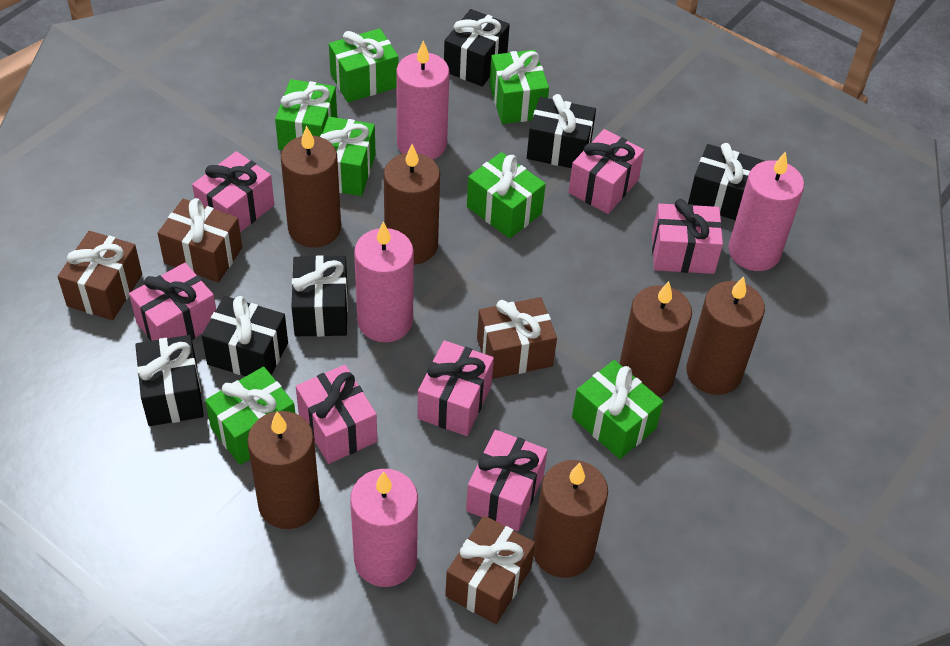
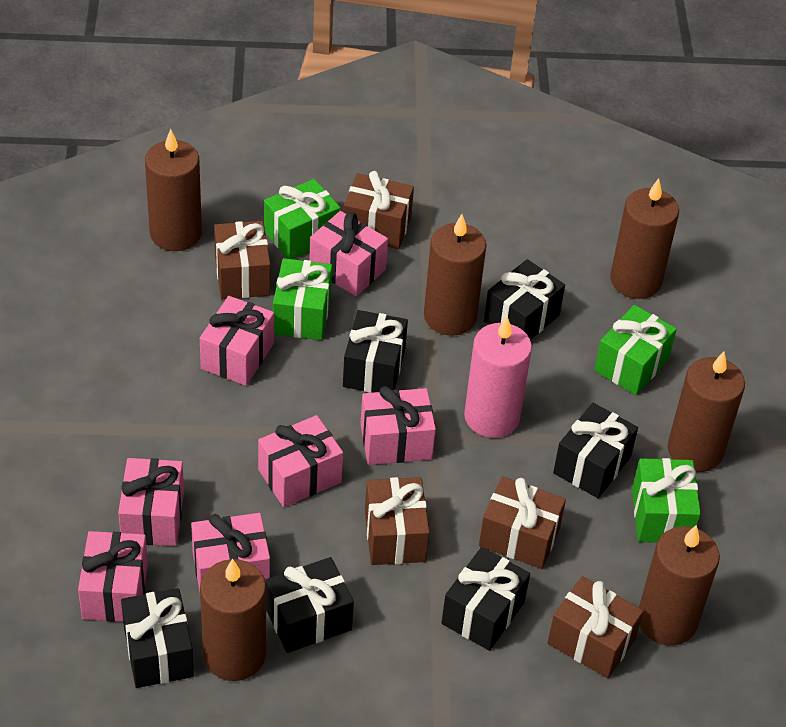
brown gift: [58,231,142,320] [158,198,242,282] [445,515,535,624] [477,297,557,379] = 4 -> [214,221,270,299] [343,171,414,249] [365,477,430,565] [479,476,566,569] [547,576,644,679] = 5
green gift: [205,367,295,465] [275,79,337,150] [320,117,376,196] [329,28,398,102] [467,152,546,239] [489,50,549,124] [572,360,663,459] = 7 -> [264,179,340,259] [273,258,332,340] [594,305,677,395] [632,458,701,543] = 4
pink candle: [350,469,418,587] [354,222,414,342] [396,40,449,160] [728,152,804,271] = 4 -> [464,316,532,438] = 1

